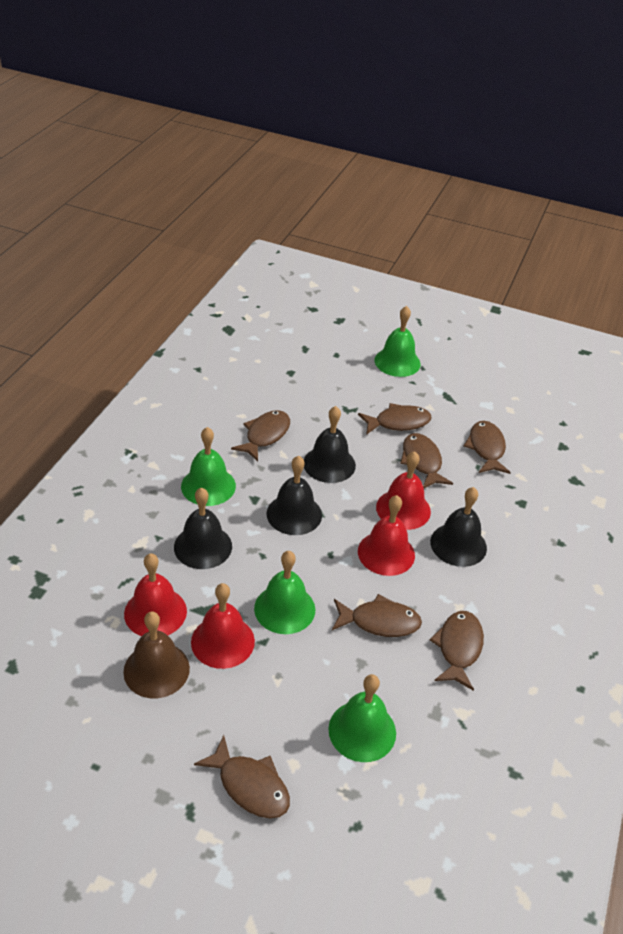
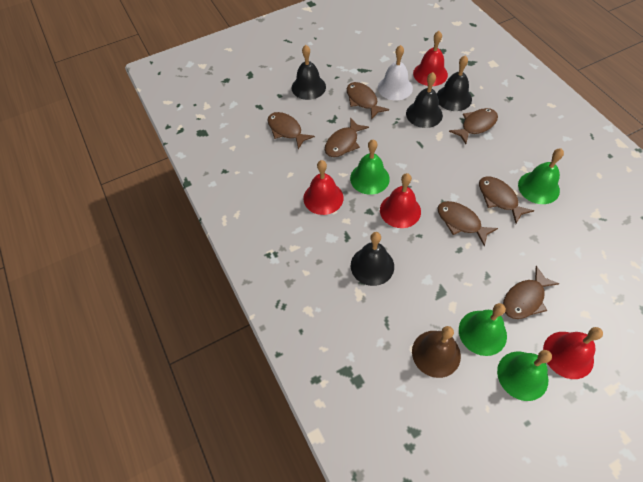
white bell: none = 0 -> [378,45,413,101] = 1

